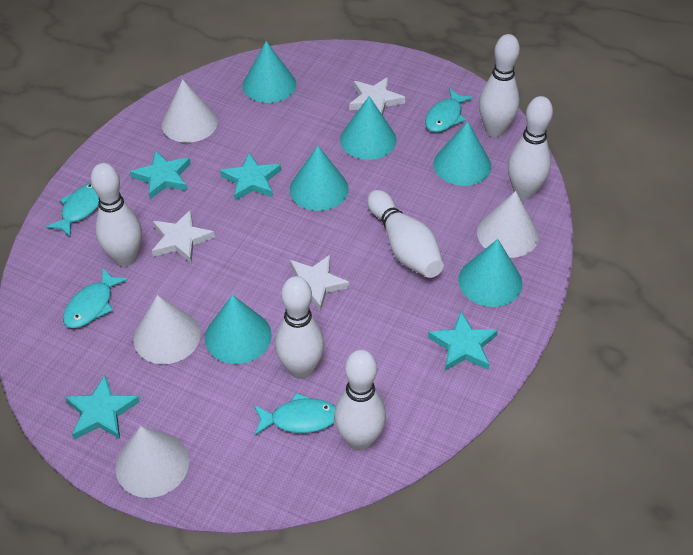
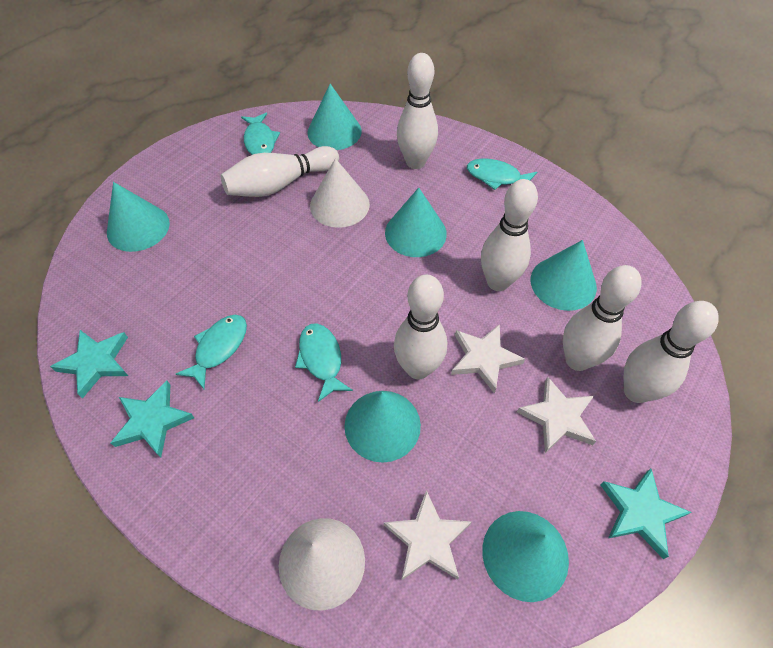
turquoise star: [65,375,140,440] [130,150,191,199] [220,153,281,201] [428,311,498,371] = 4 -> [50,330,128,399] [111,381,194,458] [600,468,691,559] = 3
white cone: [115,426,189,498] [134,295,201,364] [162,79,218,143] [477,191,539,258] = 4 -> [279,518,365,611] [310,158,370,228] = 2

